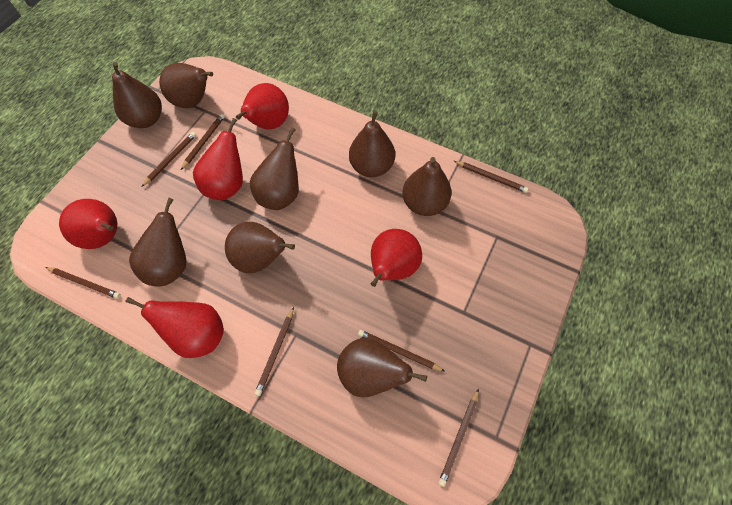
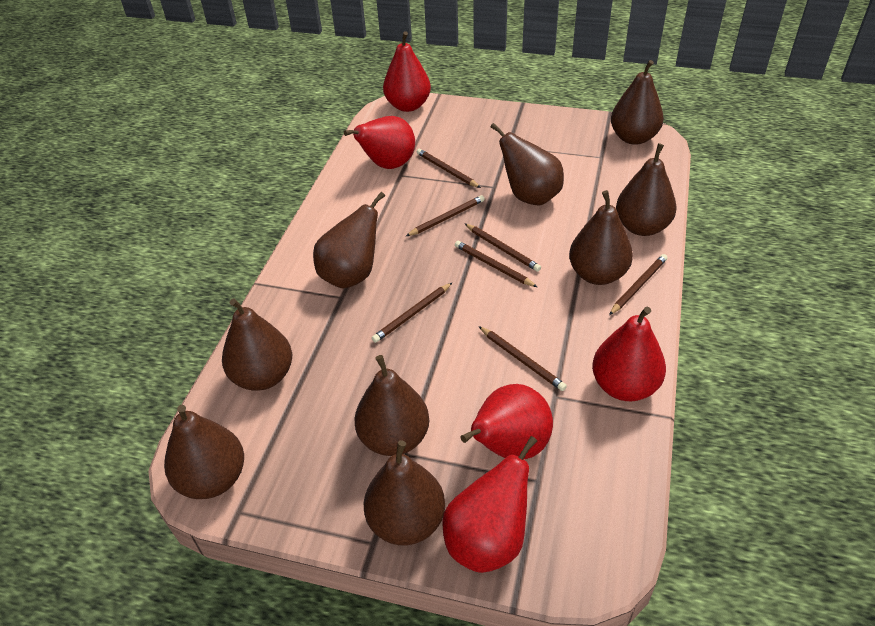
brown pear: [112,62,162,128] [129,198,187,286] [159,63,213,108] [225,222,295,273] [250,127,299,210] [337,338,427,397] [349,111,395,177] [402,157,451,216] = 8 -> [164,405,244,499] [222,298,292,391] [313,192,385,289] [354,355,429,456] [364,440,445,545] [491,123,564,205] [569,190,633,285] [611,60,664,145] [616,143,677,236] = 9

